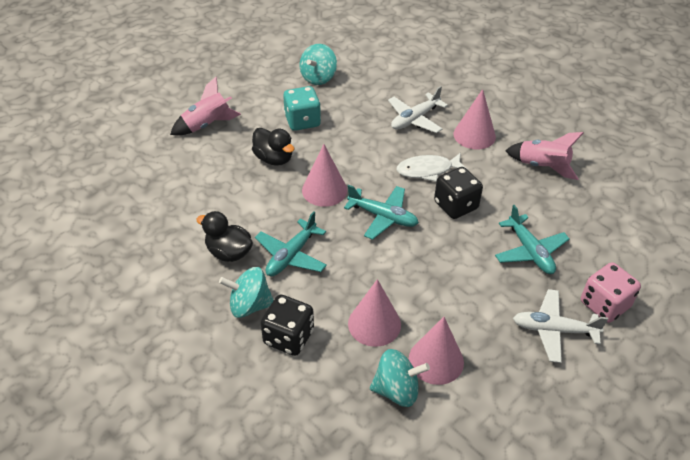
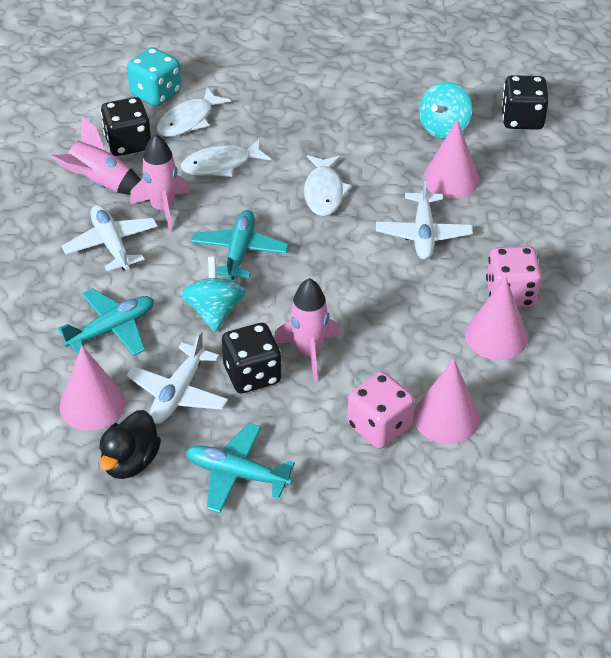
black dice: [261,295,314,356] [434,167,483,219] = 2 -> [101,97,151,156] [222,323,282,393] [501,75,549,130] = 3
black duck: [196,211,253,262] [252,128,295,166] = 2 -> [99,410,161,479] = 1
pink dice: [581,262,641,323] = 1 -> [347,372,415,449] [486,246,542,307] = 2
pink rocket: [170,77,241,136] [505,132,584,180] = 2 -> [51,117,141,195] [130,134,189,232] [274,278,339,381] = 3
turquoise spinning top: [219,267,274,318] [300,44,337,85] [370,349,430,407] = 3 -> [181,257,246,332] [419,82,472,139] = 2
white fish: [396,153,469,182] = 1 -> [157,87,231,137] [181,138,271,177] [304,155,352,216] = 3
white plane: [388,86,448,133] [513,289,608,363] = 2 -> [62,205,158,271] [126,331,228,424] [376,176,473,260] = 3

